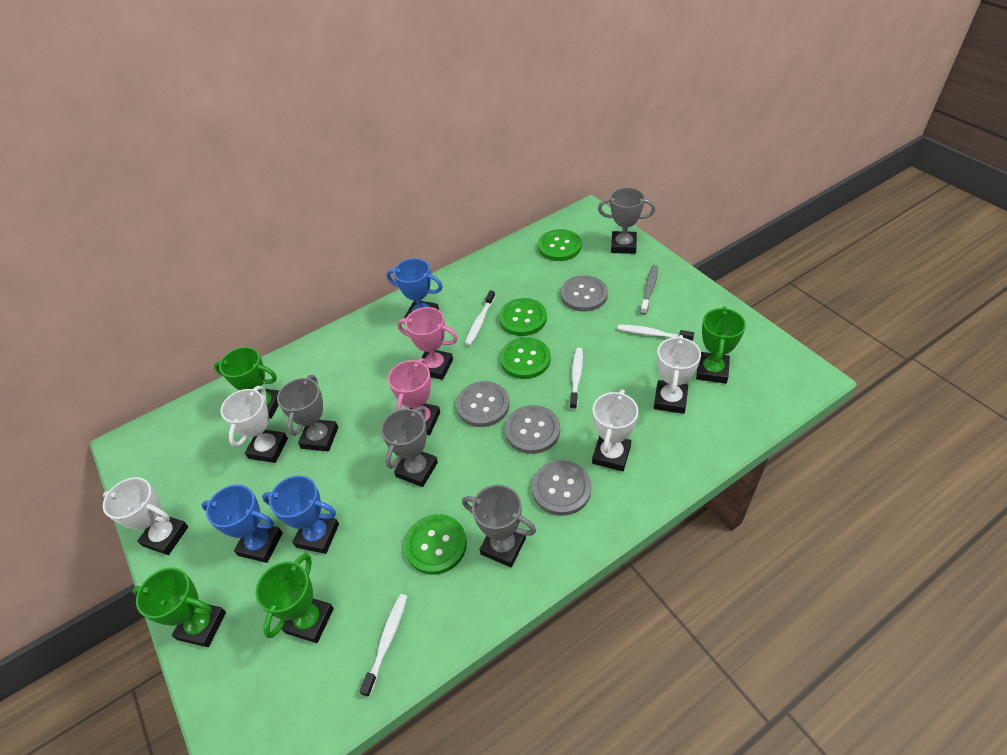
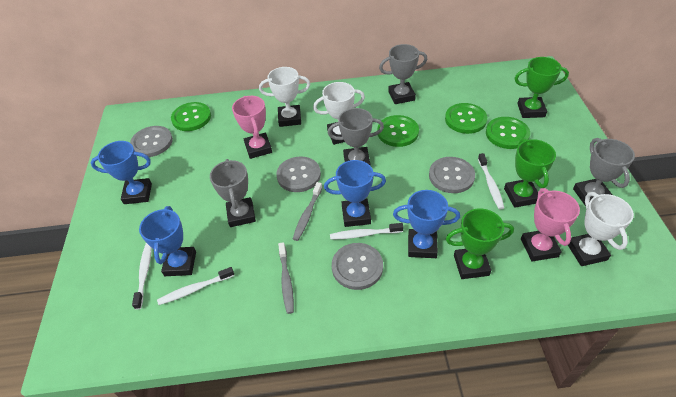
blue trophy: [201,484,283,563] [262,475,339,554] [386,258,443,318] = 3 -> [91,141,152,204] [139,206,196,276] [324,160,386,227] [393,190,460,258] = 4
green trophy: [132,567,226,647] [214,347,280,419] [255,553,334,643] [696,306,746,384] = 4 -> [446,208,514,279] [504,138,556,208] [515,57,569,118] = 3
grey toothbrush: [640,265,658,315] = 1 -> [278,242,294,314] [293,182,322,241] = 2
white trophy: [103,477,188,555] [220,386,288,463] [592,390,638,471] [654,335,701,414] = 4 -> [259,67,310,127] [313,82,365,145] [568,192,634,266] = 3

